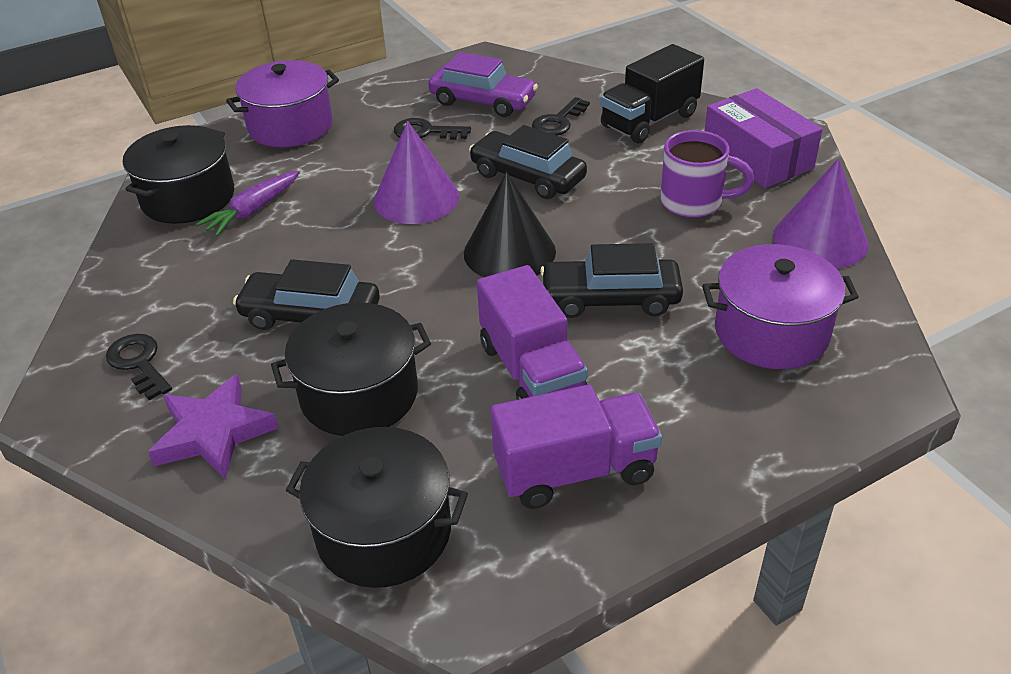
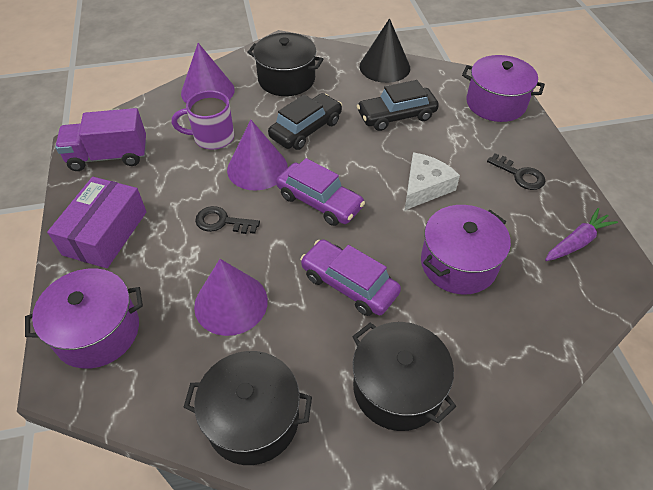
black car: [233,259,380,330] [469,125,587,199] [540,243,683,318] = 3 -> [268,93,342,150] [357,80,439,131] = 2
black key: [106,334,172,400] [394,118,471,140] [532,97,590,136] = 3 -> [195,206,260,234] [487,153,545,190] = 2
black truck: [600,44,704,143] = 1 -> none = 0
purple car: [428,52,538,117] = 1 -> [276,158,365,226] [300,239,401,316] = 2
purple cone: [374,121,459,224] [773,159,868,269] = 2 -> [181,43,235,103] [194,259,268,336] [227,120,288,191] = 3
purple pot: [226,60,339,147] [702,244,859,369] = 2 -> [25,268,143,369] [421,205,511,295] [462,55,545,122] = 3
purple star: [148,374,279,479] = 1 -> none = 0
purple truck: [477,265,588,400] [491,384,662,509] = 2 -> [55,108,146,171] = 1
white cheese: none = 0 -> [405,153,460,210] = 1

